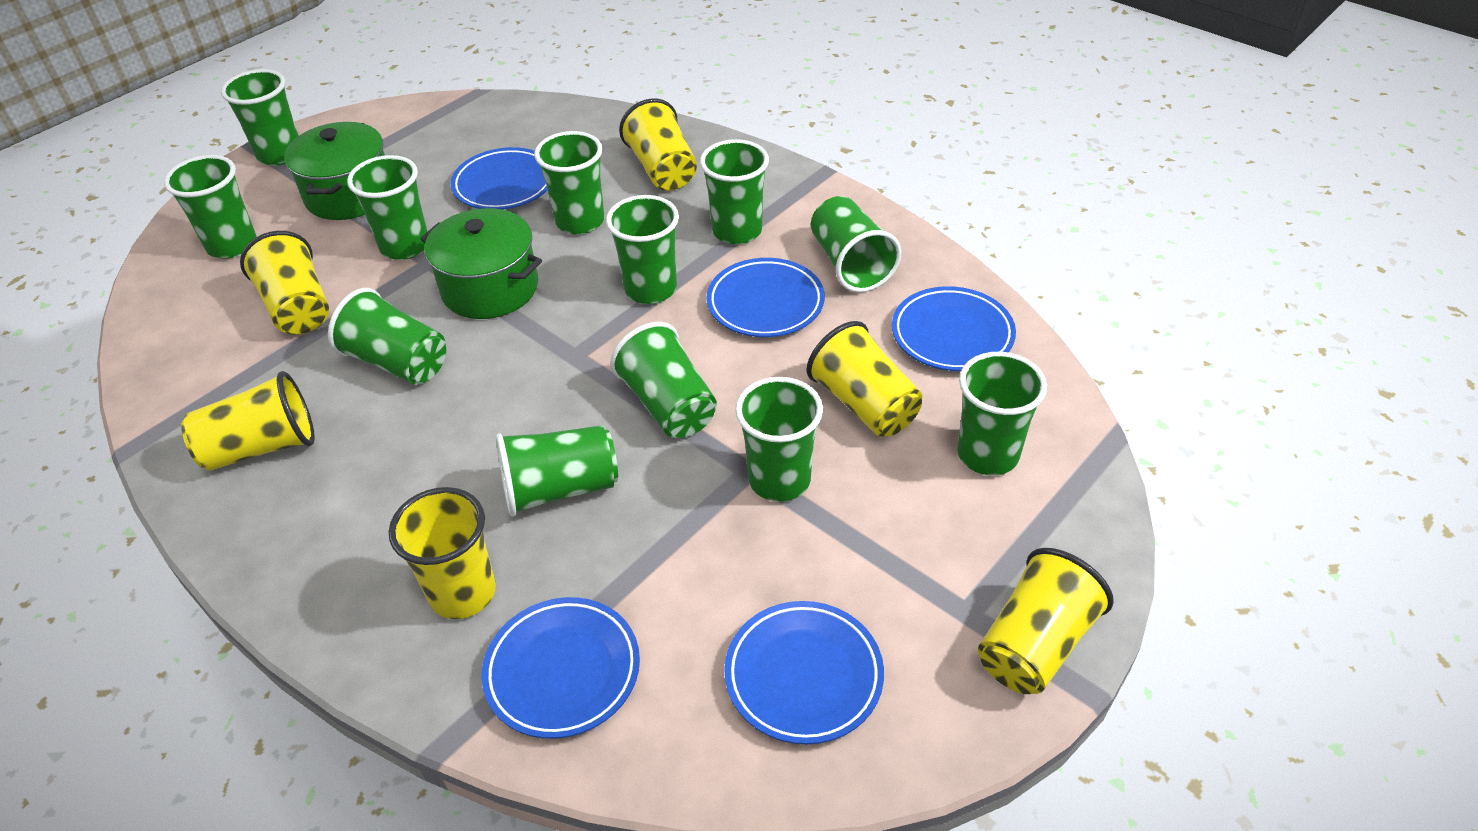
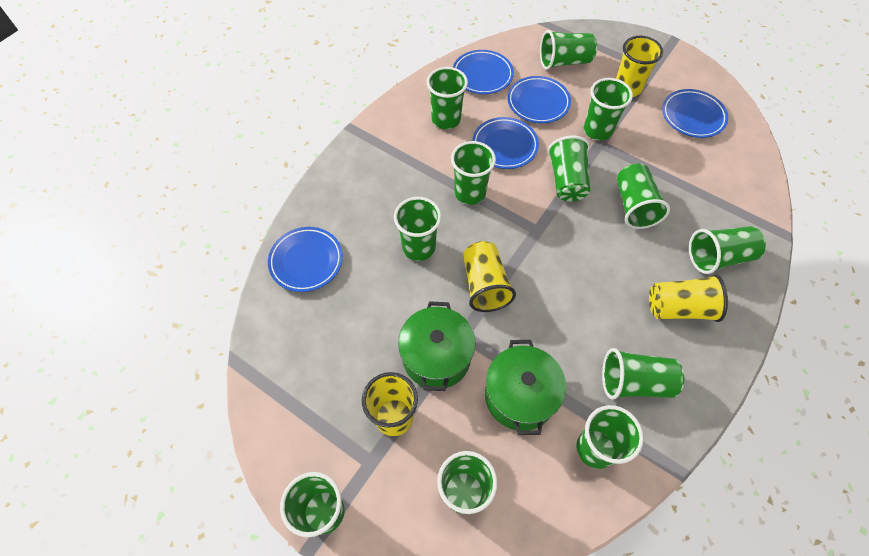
yellow cup: [181,371,315,471] [240,231,329,334] [389,487,496,619] [619,98,697,191] [806,321,922,437] [978,548,1114,694] = 6 -> [362,372,418,436] [463,241,516,312] [616,36,663,97] [649,274,728,322] = 4

